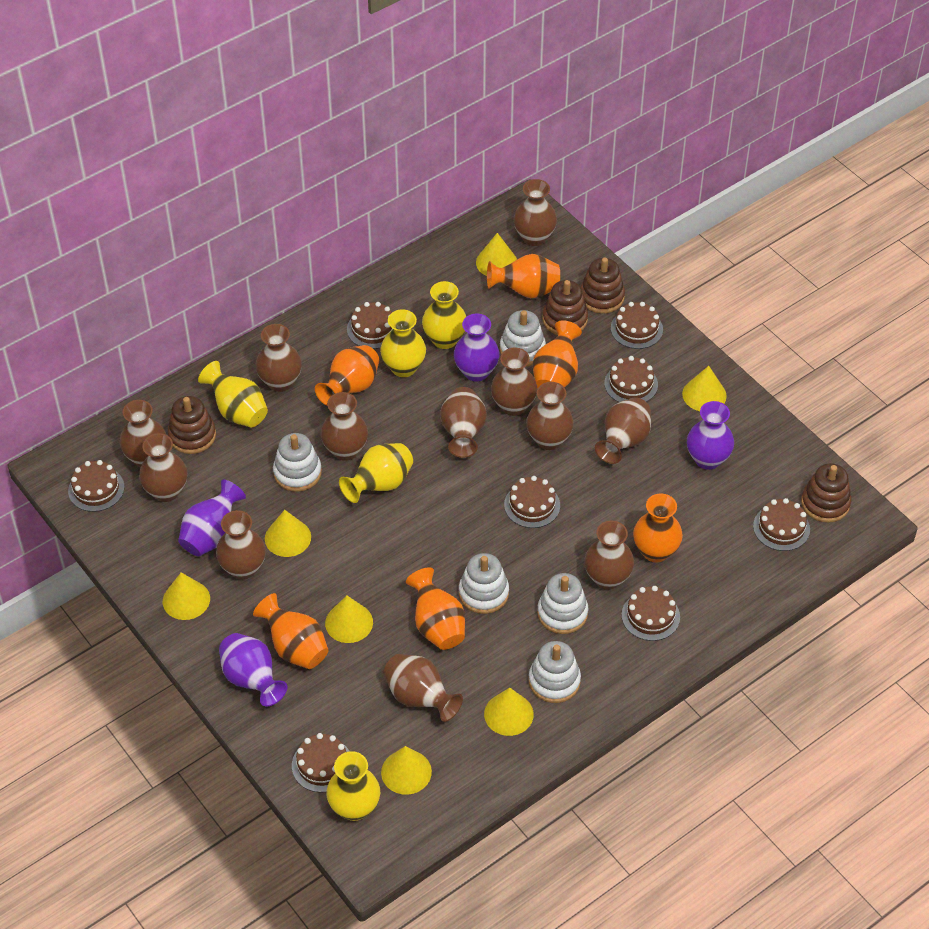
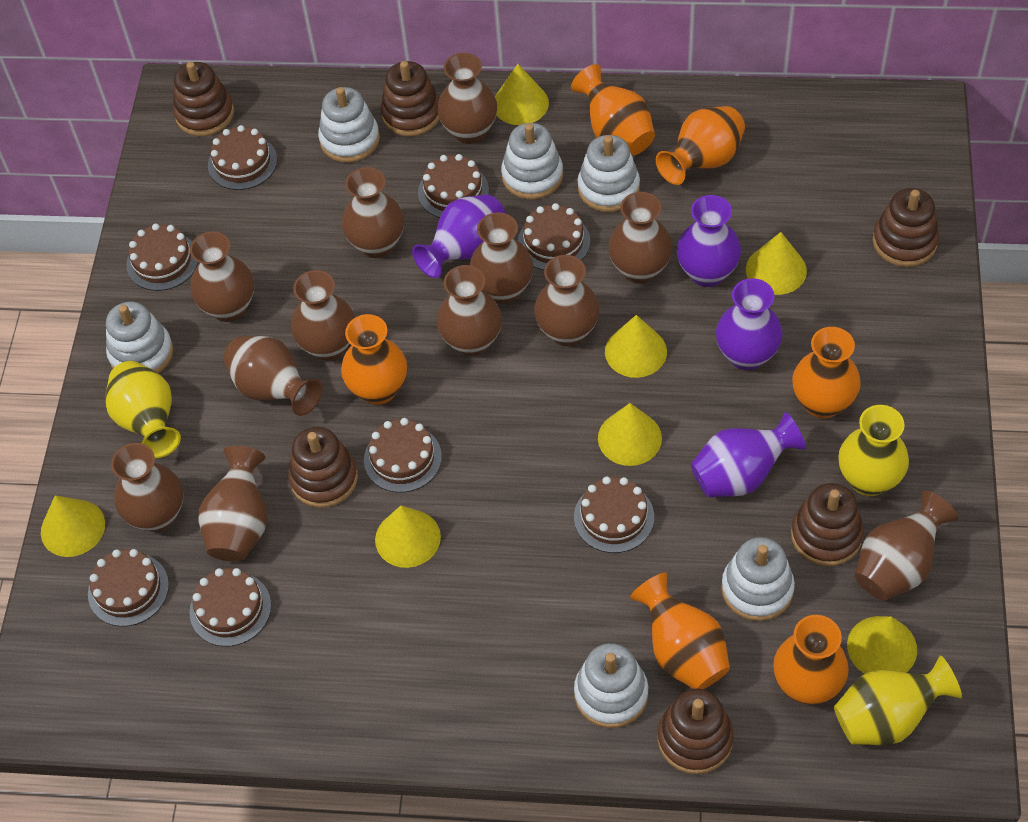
brown stacking toy: [168,396,216,454] [543,280,588,335] [581,258,625,313] [801,463,851,523] = 4 -> [173,62,234,136] [288,427,358,508] [381,61,439,136] [657,689,734,774] [791,483,864,566] [873,188,939,267] = 6
white stacking toy: [273,433,322,492] [459,553,509,614] [500,310,546,367] [529,641,581,703] [537,573,588,634] = 5 -> [106,301,173,373] [318,87,380,163] [501,123,563,199] [574,643,648,728] [578,135,640,212] [721,537,795,621] = 6
yellow vase: [198,361,268,428] [326,751,380,821] [339,443,413,503] [380,309,426,377] [422,281,466,349] = 5 -> [105,361,181,459] [834,656,962,745] [838,405,909,496] = 3

